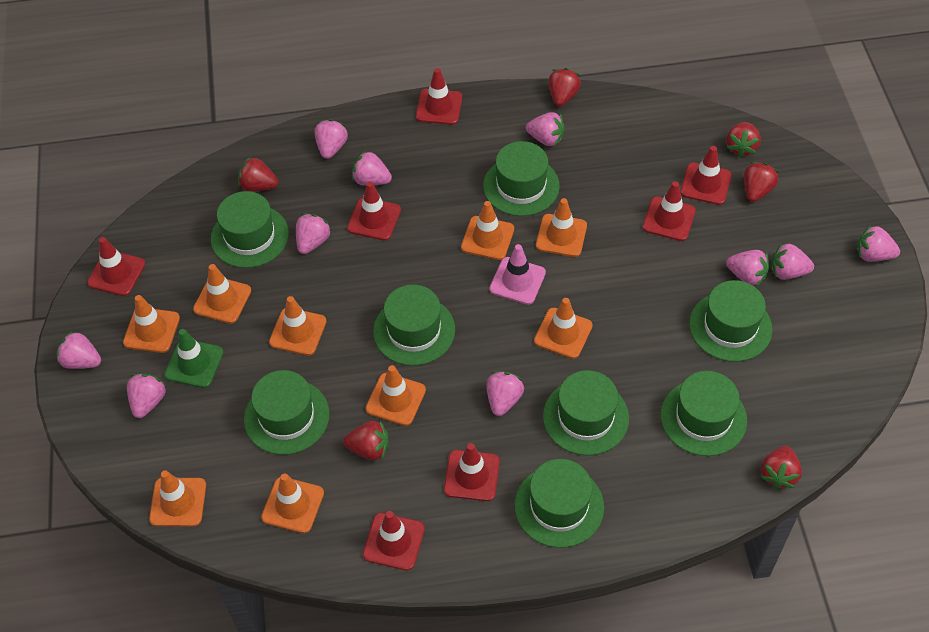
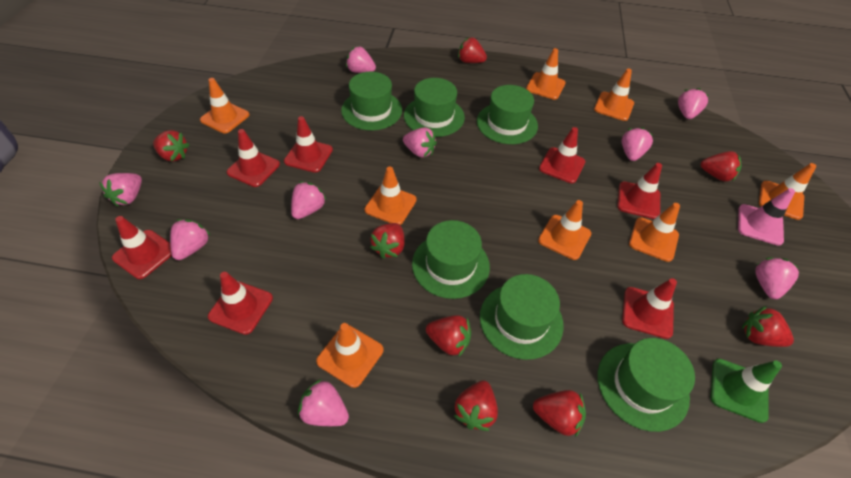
green hat: [211,191,289,268] [244,370,330,455] [373,285,455,366] [483,141,560,216] [514,459,604,548] [543,370,629,456] [660,371,747,456] [689,280,773,362] = 8 -> [341,72,402,130] [404,78,465,137] [412,220,490,299] [477,85,538,144] [480,274,564,360] [598,338,695,432] = 6
orange traffic cone: [123,295,180,353] [149,470,206,526] [193,264,251,324] [261,473,324,533] [269,296,327,356] [366,365,426,426] [461,201,514,260] [534,298,593,359] [536,198,587,257] = 9 -> [200,78,250,133] [316,323,383,388] [364,166,417,225] [526,48,566,100] [538,200,591,260] [594,69,634,121] [629,203,680,262] [759,163,816,220] = 8
pink strawberry: [56,331,101,369] [127,374,167,418] [296,213,331,254] [314,119,348,159] [352,151,392,186] [486,371,524,416] [526,112,565,146] [726,250,769,287] [771,243,814,280] [857,225,900,262] = 10 -> [99,173,142,206] [170,219,210,260] [291,182,326,219] [298,379,349,426] [346,46,376,73] [403,127,437,158] [622,127,653,161] [678,88,709,119] [755,258,799,299] = 9
red strawberry: [238,156,278,192] [343,421,389,460] [548,68,581,106] [726,122,761,157] [744,162,778,202] [761,446,802,489] = 6 -> [153,130,189,162] [370,223,405,259] [426,315,471,356] [454,381,498,431] [458,37,487,63] [533,390,586,437] [701,151,742,182] [742,306,794,347] = 8

